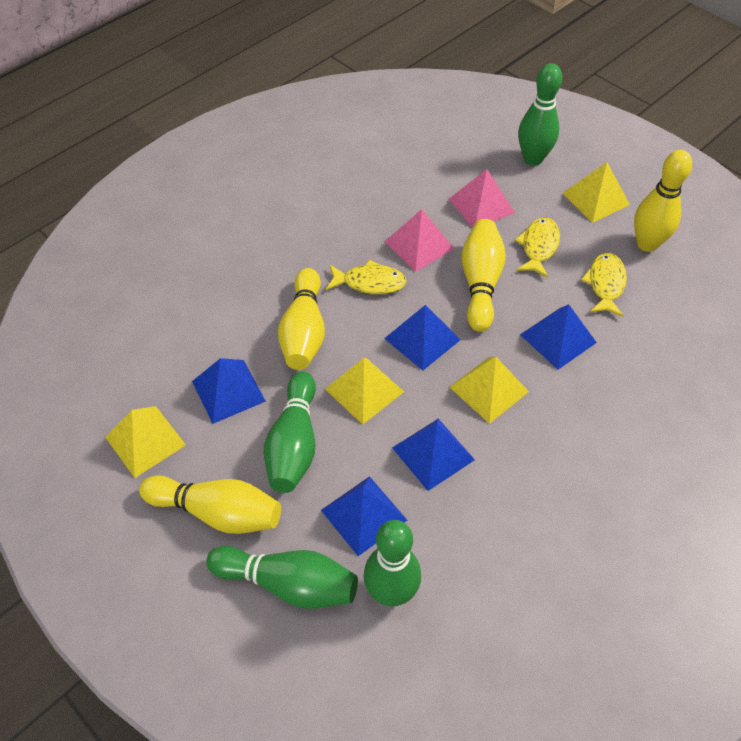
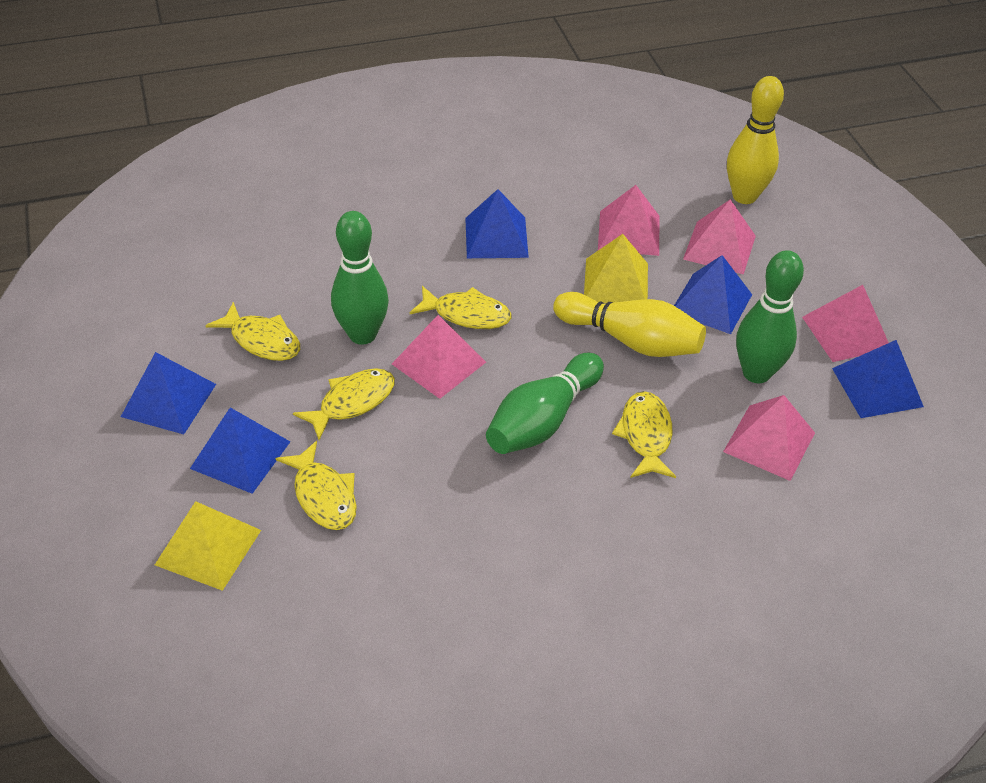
green bowling pin: [206,546,358,609] [264,371,316,493] [364,520,421,607] [518,63,562,166] = 4 -> [331,211,389,345] [486,353,604,454] [736,250,804,383] = 3
pink pyramid: [385,209,454,272] [449,169,515,228] = 2 -> [392,315,486,399] [598,185,660,256] [683,199,756,275] [723,395,815,481] [802,285,889,362] = 5
yellow bowling pin: [139,475,281,534] [278,268,325,370] [461,219,506,332] [634,150,692,252] = 4 -> [553,292,706,357] [727,76,784,204] = 2
yellow fish: [326,259,407,294] [515,217,560,278] [581,253,627,317] = 3 -> [205,302,300,361] [275,441,357,530] [293,368,395,440] [410,286,511,329] [612,391,676,478] = 5
yellow pyramid: [105,406,186,478] [325,357,404,425] [450,357,529,424] [562,162,630,223] = 4 -> [155,501,261,591] [584,234,648,303] = 2

